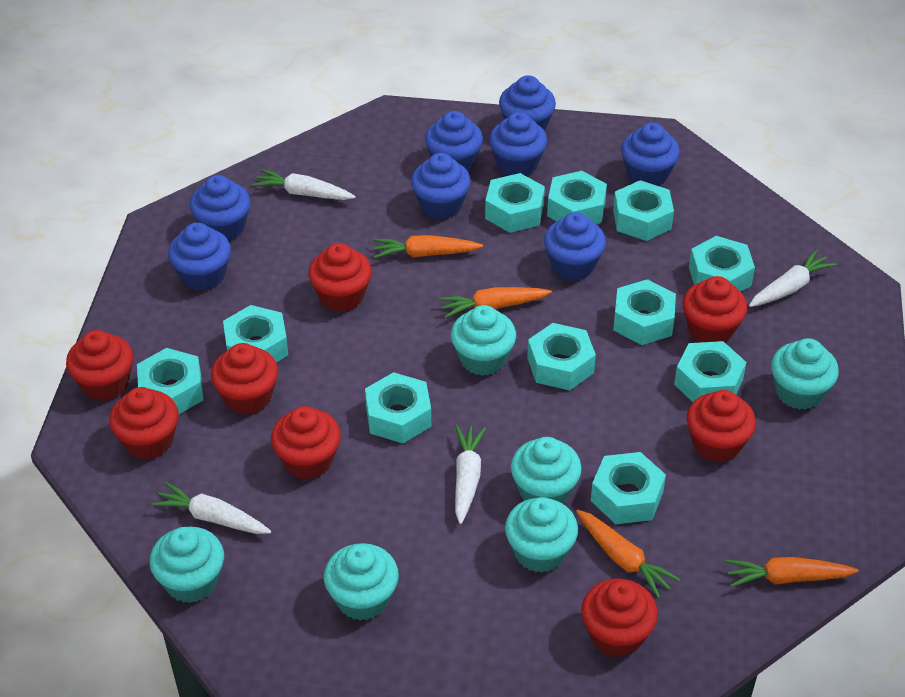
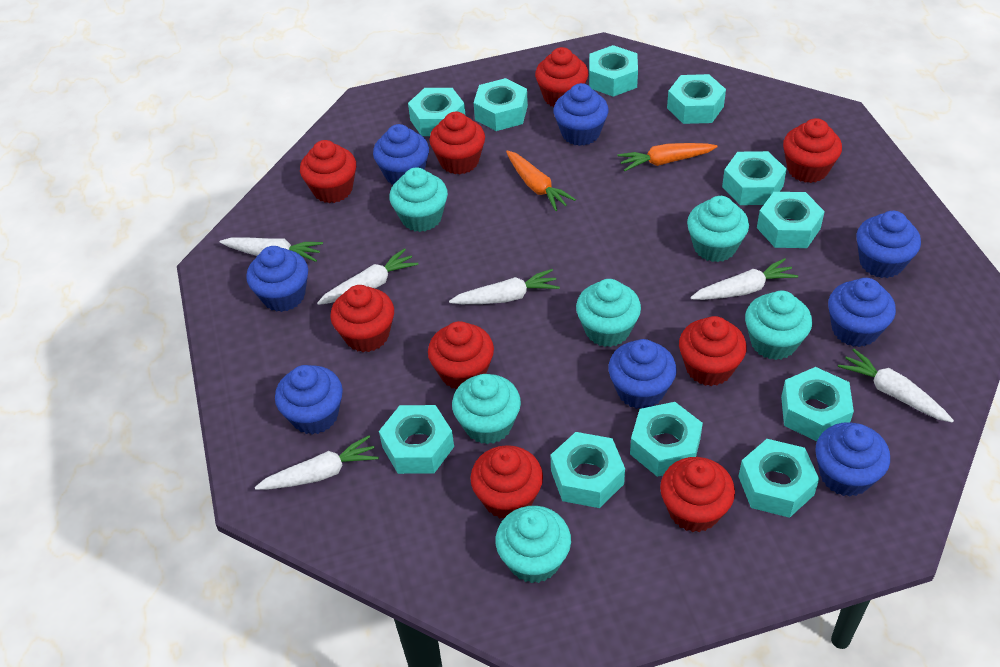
orange carrot: [373,235,483,258] [439,287,552,318] [576,510,681,599] [725,557,858,587] = 4 -> [506,150,576,211] [618,143,718,171] = 2
red cupcake: [66,330,133,401] [109,387,179,460] [211,343,278,415] [271,406,341,479] [308,243,372,312] [581,578,658,657] [682,276,747,343] [687,390,756,463] = 8 -> [300,140,356,203] [330,285,394,352] [428,321,494,390] [429,112,485,174] [470,445,543,519] [535,47,588,107] [660,457,735,532] [679,316,747,386] [783,118,842,183] = 9
white carrot: [151,482,271,534] [252,169,356,200] [455,425,486,524] [749,250,837,307] = 4 -> [219,238,323,262] [255,435,379,490] [317,248,418,305] [449,269,560,304] [690,258,798,300] [838,348,954,423] = 6

